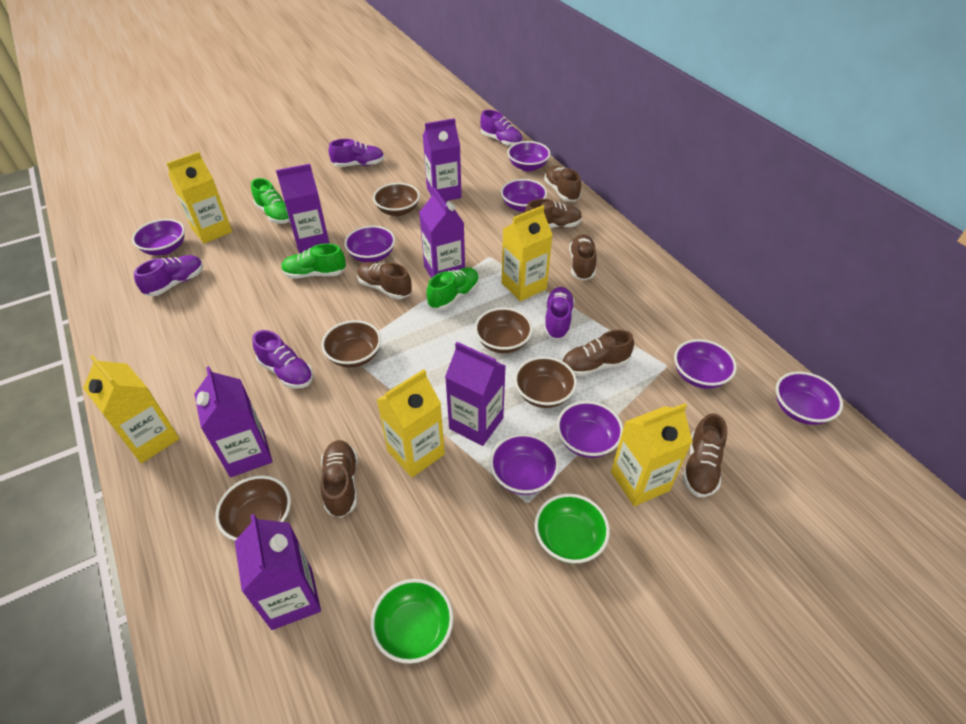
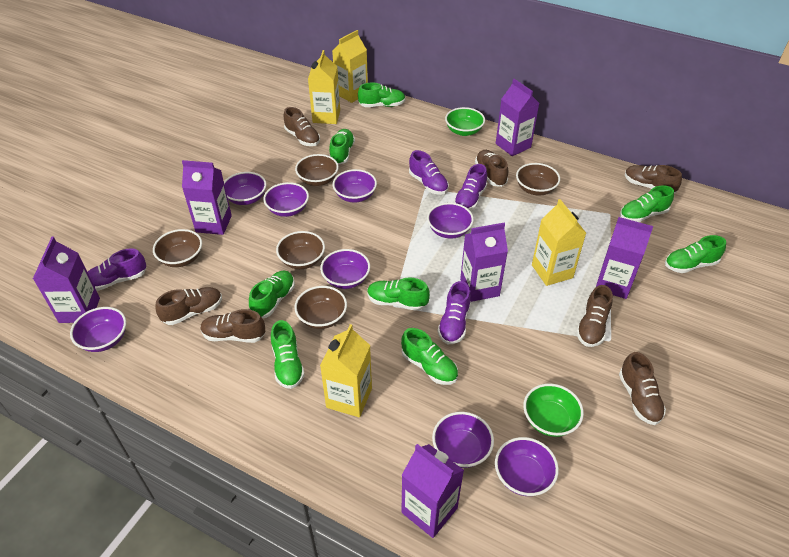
green shoe: [251,178,290,224] [281,243,346,279] [426,267,479,310] = 3 -> [249,271,295,318] [271,320,305,389] [329,129,355,165] [358,83,406,107] [367,278,430,311] [401,328,458,385] [620,185,674,222] [665,235,726,273] = 8
purple shoe: [134,255,203,296] [252,330,313,389] [329,139,385,167] [480,110,523,146] [544,287,575,340] = 5 -> [88,248,146,291] [409,150,449,195] [438,281,471,344] [454,164,487,211] = 4
yellow carton: [83,355,180,463] [167,152,232,244] [377,369,445,477] [501,205,552,301] [611,403,693,506] = 5 -> [308,50,340,124] [320,324,372,417] [332,30,368,103] [532,199,586,286] = 4

